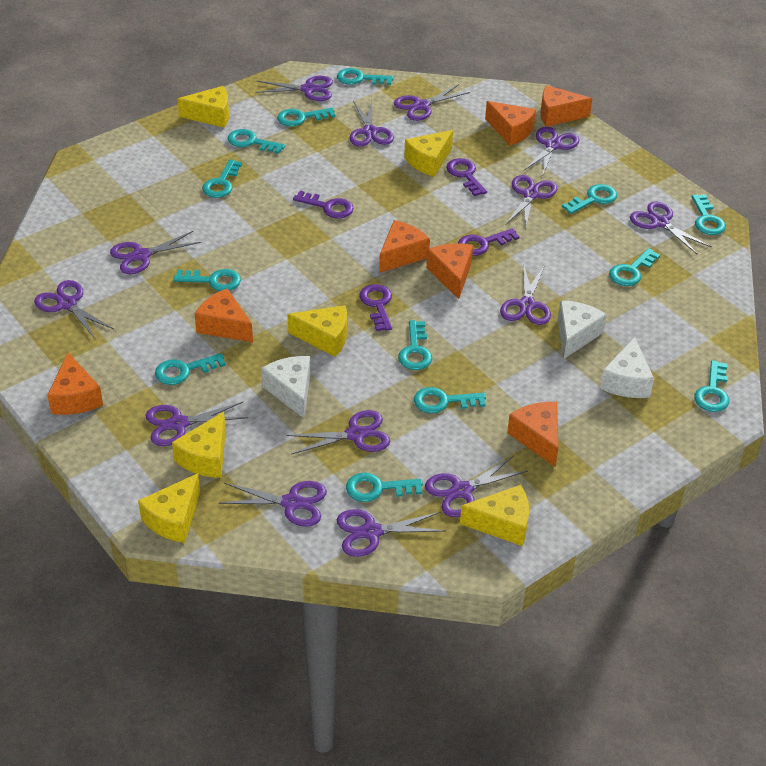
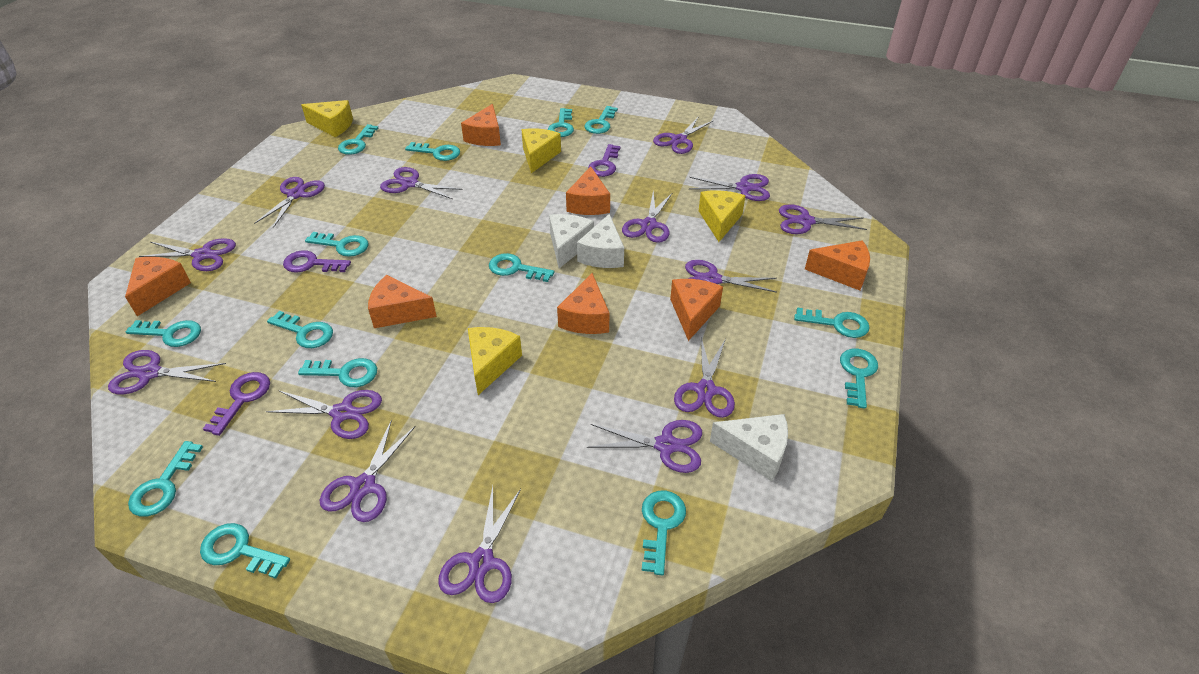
purple key: [293,191,354,218] [359,284,392,331] [446,158,487,196] [458,228,519,256] = 4 -> [203,372,270,436] [283,250,351,273] [588,144,620,177] = 3
turquoise key: [155,353,226,385] [174,269,241,291] [202,159,242,198] [228,129,285,154] [277,108,335,126] [337,68,393,85] [346,473,423,502] [398,320,432,370] [414,387,486,413] [562,184,617,214] [609,248,660,286] [692,194,726,235] [694,360,729,412] = 13 -> [126,320,201,347] [128,441,203,517] [200,523,290,579] [267,311,333,348] [298,358,377,387] [305,232,369,257] [338,124,378,155] [405,142,460,161] [489,253,555,282] [548,108,574,137] [584,106,618,134] [642,490,686,575] [794,307,870,338] [840,349,878,409] = 14
yellow cheese: [138,473,200,543] [172,412,226,478] [177,86,229,128] [288,305,347,357] [404,130,453,177] [460,485,529,546] = 6 -> [301,100,353,137] [468,327,522,395] [521,128,561,173] [699,190,745,242] = 4

